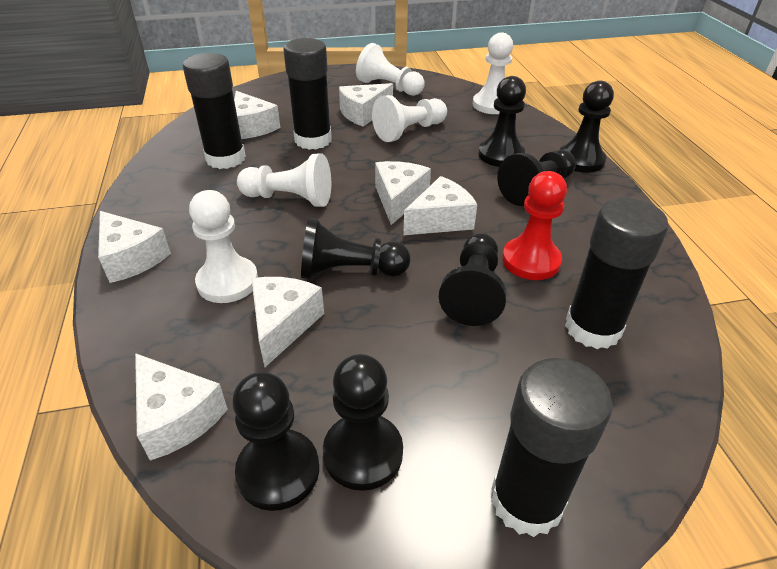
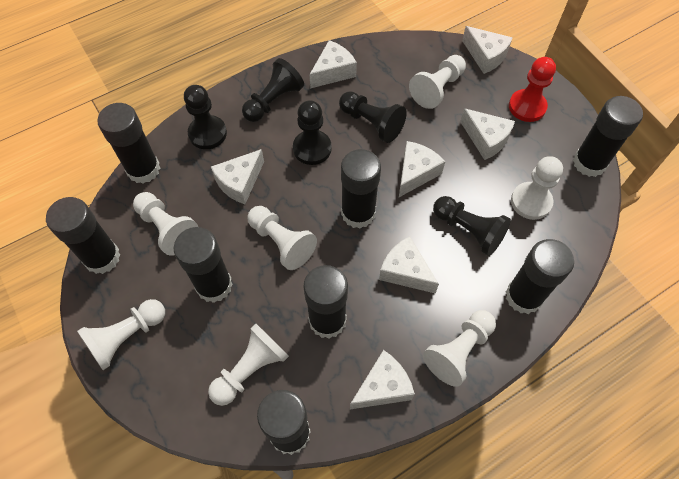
black glue stick: [183,53,246,169] [284,38,332,150] [491,358,613,537] [565,198,668,349] = 4 -> [46,197,120,274] [97,103,160,184] [174,227,233,303] [257,390,311,455] [304,265,348,339] [341,149,381,229] [506,239,574,314] [573,96,643,177] = 8
black pawn: [232,372,319,511] [301,218,410,279] [323,354,403,491] [439,233,506,326] [478,76,526,167] [497,150,576,206] [560,81,614,173] = 7 -> [184,85,227,149] [242,58,304,122] [293,100,332,165] [339,91,406,143] [433,196,511,256] = 5
white pawn: [189,190,258,303] [237,153,331,207] [356,43,424,96] [372,95,447,142] [473,32,513,114] = 5 -> [77,299,165,370] [133,192,198,256] [208,324,289,406] [247,206,317,270] [409,55,466,109] [423,310,496,387] [511,156,563,220] = 7

